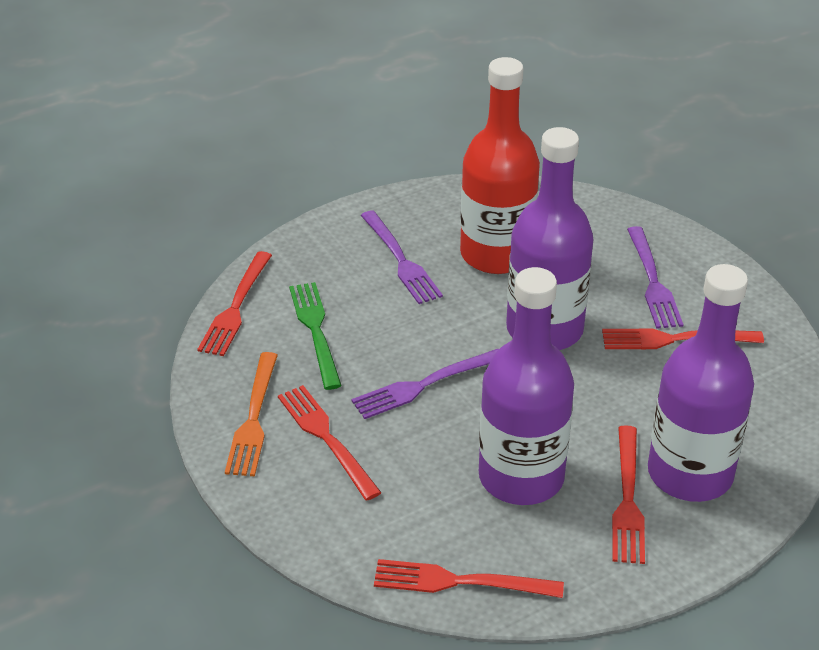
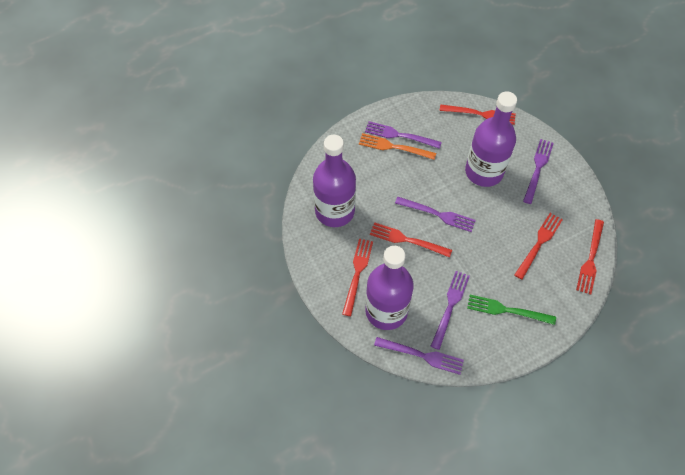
purple fork: [351,349,499,419] [361,210,443,304] [627,226,684,329] = 3 -> [365,121,442,149] [374,337,464,375] [395,197,476,232] [431,271,470,350] [523,139,554,204] = 5
red bottle: [460,57,540,274] = 1 -> none = 0

